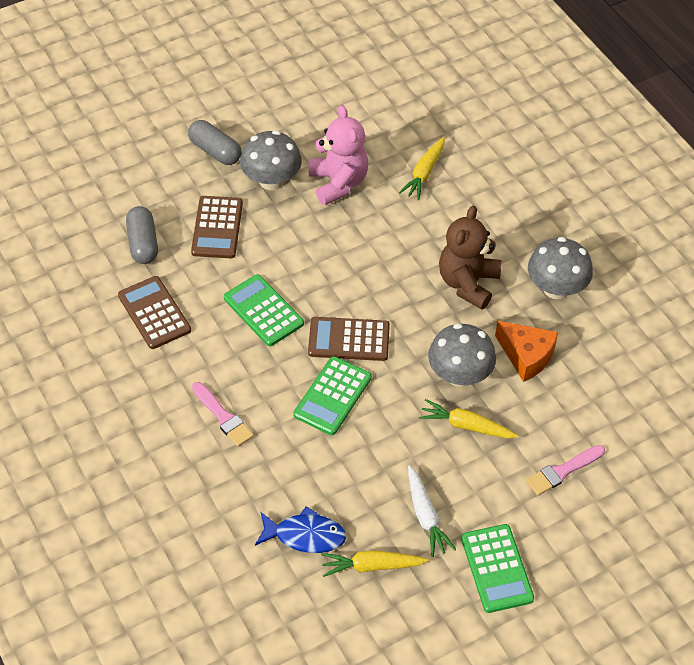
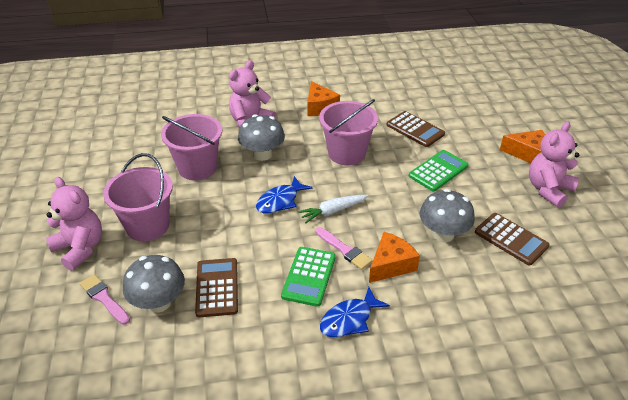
blue fish: [255,506,346,553] = 1 -> [256,176,312,214] [320,287,390,338] = 2
brown teddy bear: [439,206,502,310] = 1 -> none = 0
green calculator: [224,274,304,346] [293,356,372,435] [461,524,534,613] = 3 -> [281,247,336,307] [409,150,468,191] = 2
grey capsule: [126,206,158,264] [188,120,241,165] = 2 -> none = 0
orange cheese: [495,320,558,382] = 1 -> [307,81,340,116] [369,232,420,283] [500,130,546,163] = 3
pink bucket: none = 0 -> [103,153,173,242] [161,114,222,180] [319,99,378,165] = 3
pink teddy bear: [308,105,369,205] = 1 -> [46,177,102,271] [229,60,276,128] [529,122,579,208] = 3
yellow carrot: [321,550,429,577] [399,137,445,200] [419,399,518,438] = 3 -> none = 0

